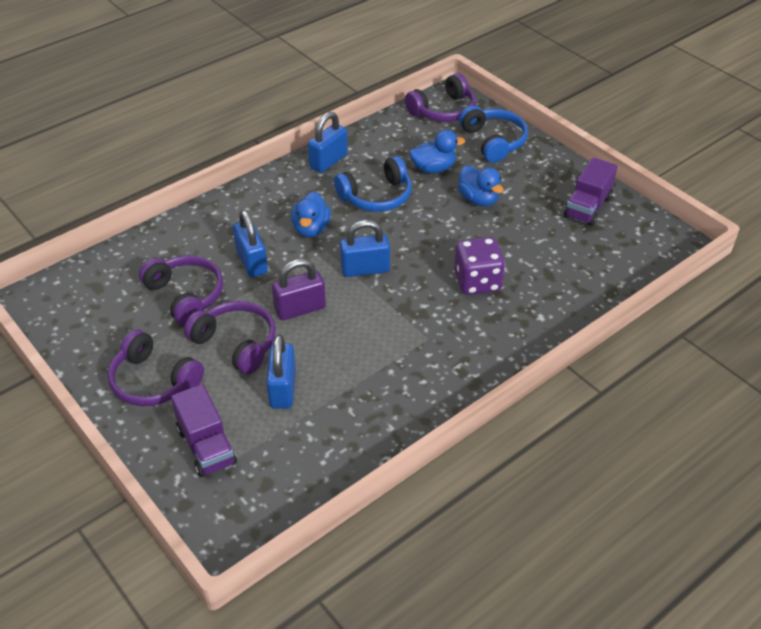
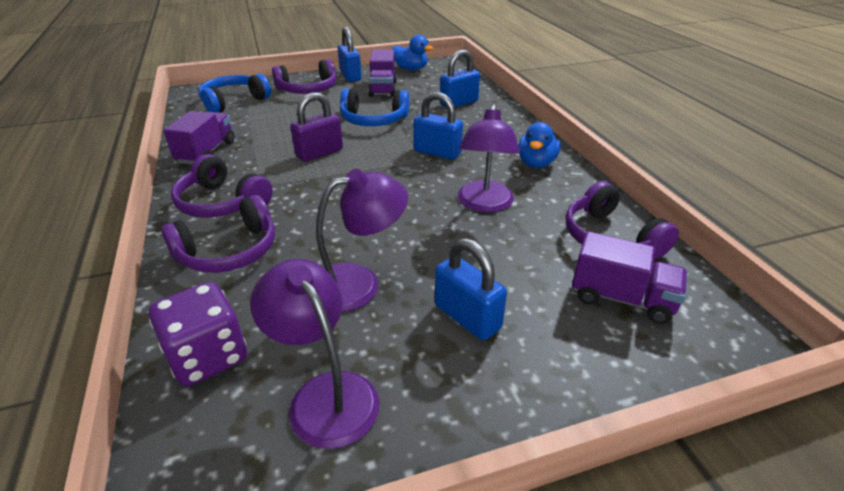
blue duck: [291,192,331,237] [409,130,465,173] [458,166,503,206] = 3 -> [392,35,433,70] [518,122,561,168] = 2
purple lamp: none = 0 -> [250,259,380,449] [316,169,408,312] [458,104,520,212] = 3
purple truck: [171,384,237,477] [564,157,617,226] = 2 -> [164,111,235,164] [368,49,397,97] [572,231,687,324] = 3

